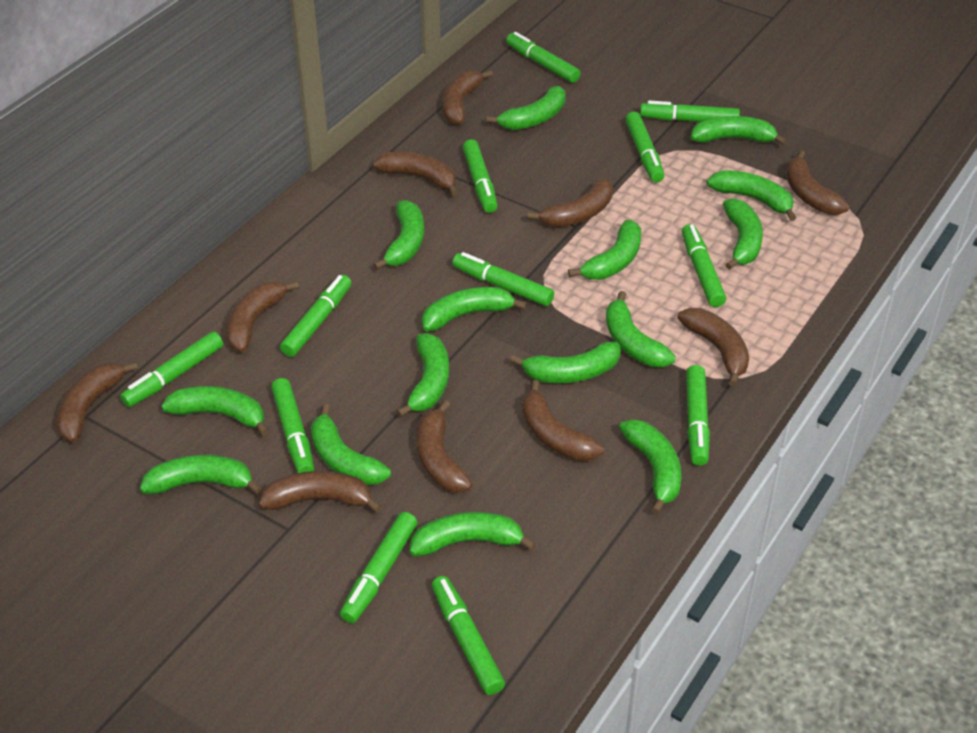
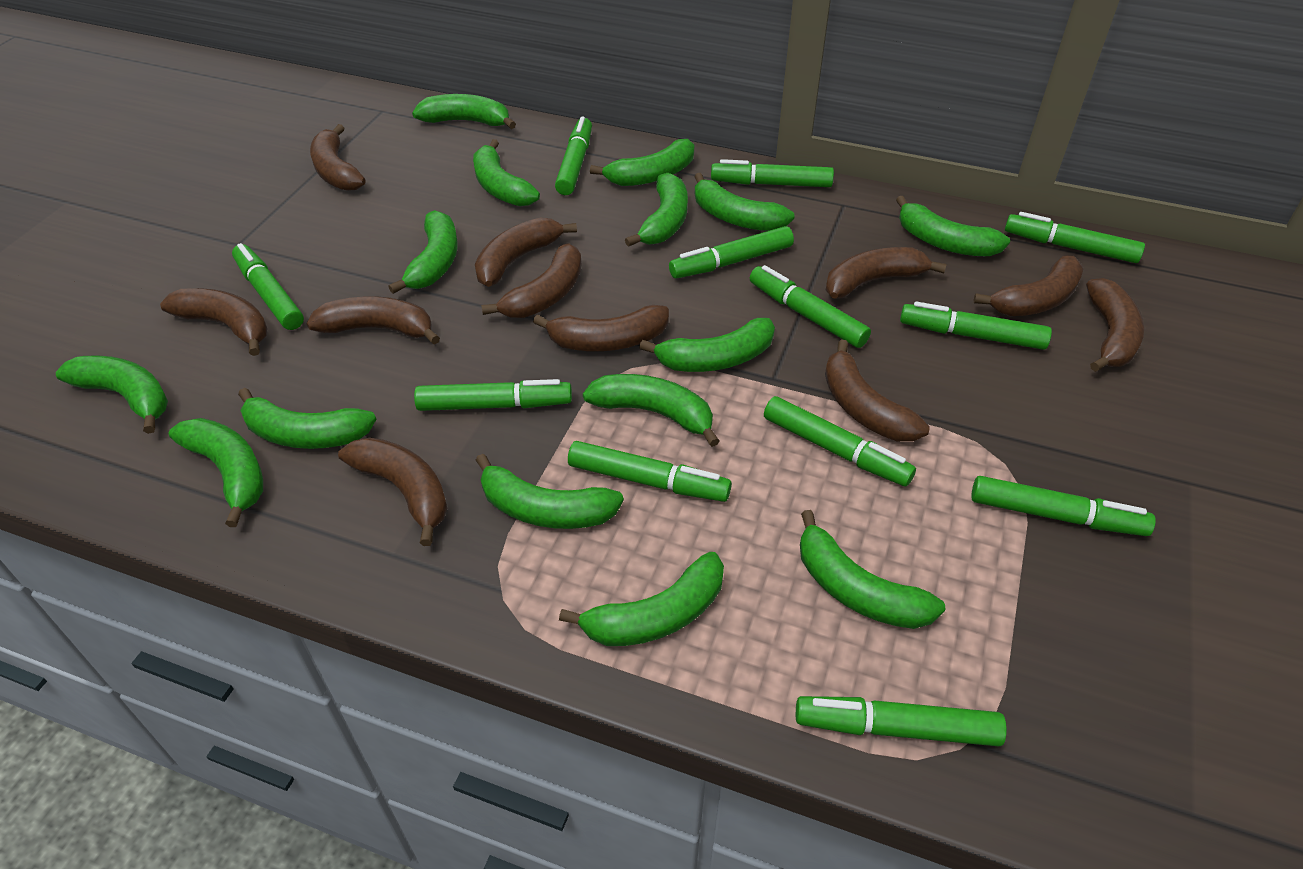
brown banana: [56,362,138,442] [226,281,299,352] [258,471,382,513] [373,152,458,196] [417,400,472,493] [442,70,493,125] [522,380,604,461] [528,178,613,227] [677,308,749,387] [786,150,849,215] = 10 -> [160,288,267,356] [306,297,440,344] [310,124,366,191] [338,437,447,546] [475,217,577,287] [481,244,582,318] [533,305,669,351] [825,339,929,442] [826,247,947,298] [974,255,1083,316] [1086,278,1144,372] = 11

